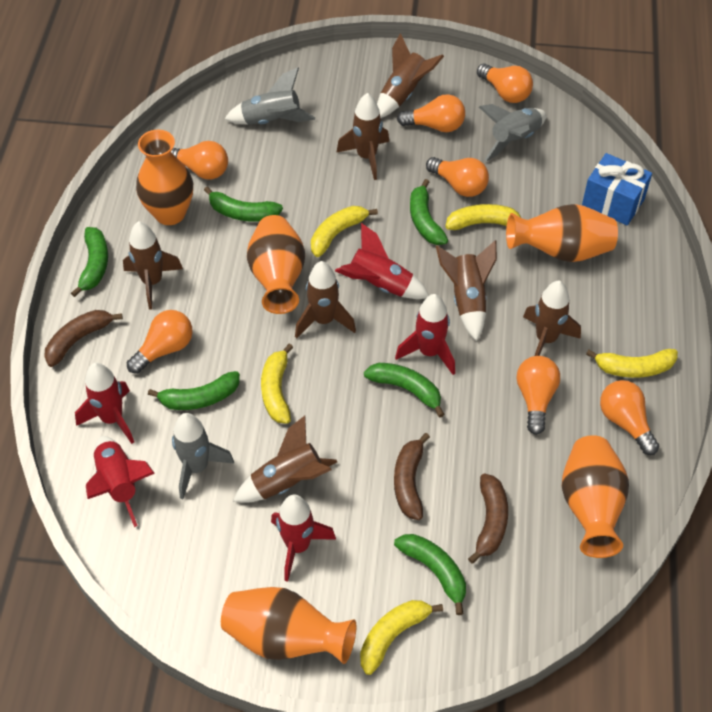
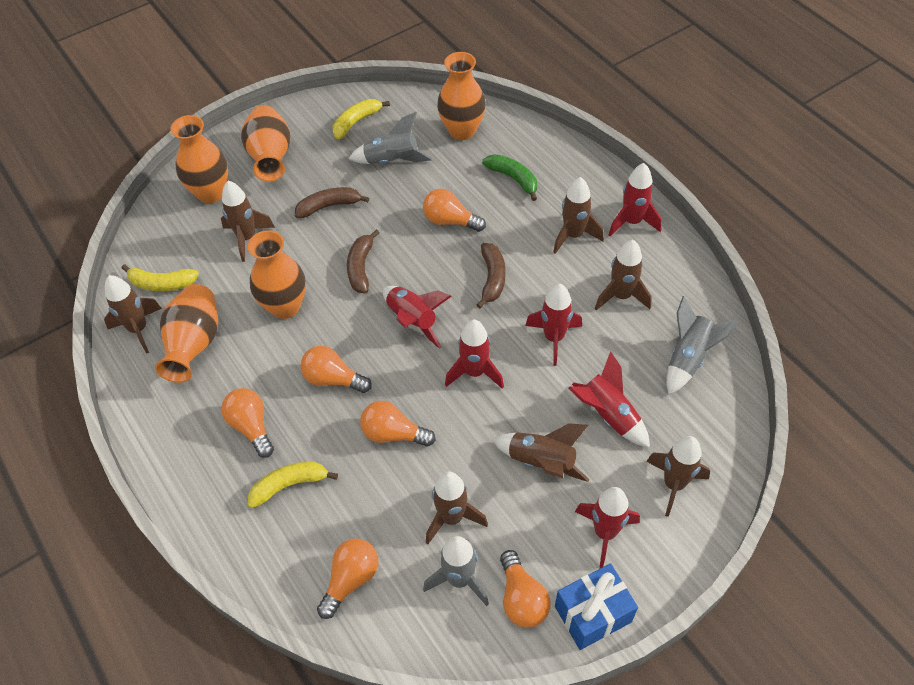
green banana: [71,227,108,297] [148,371,240,410] [204,186,283,222] [364,363,445,417] [394,534,466,615] [410,179,448,245] = 6 -> [482,154,537,201] = 1
orange light bulb: [127,310,193,374] [171,141,228,180] [397,94,465,132] [426,157,489,197] [477,64,533,103] [517,356,560,435] [600,380,659,455] = 7 -> [221,388,274,458] [301,346,372,393] [317,538,378,619] [360,401,436,447] [423,188,486,232] [500,550,551,628] = 6
red rocket: [75,363,134,444] [86,436,155,527] [271,495,336,582] [335,223,429,299] [395,294,455,375] = 5 -> [383,286,452,349] [445,320,504,389] [525,284,582,366] [568,351,650,448] [575,487,640,568] [609,163,662,236] = 6
yellow banana: [261,344,293,424] [311,206,378,257] [360,600,443,675] [445,204,521,230] [586,349,678,378] = 5 -> [122,264,199,291] [248,462,338,508] [333,99,390,140] = 3

